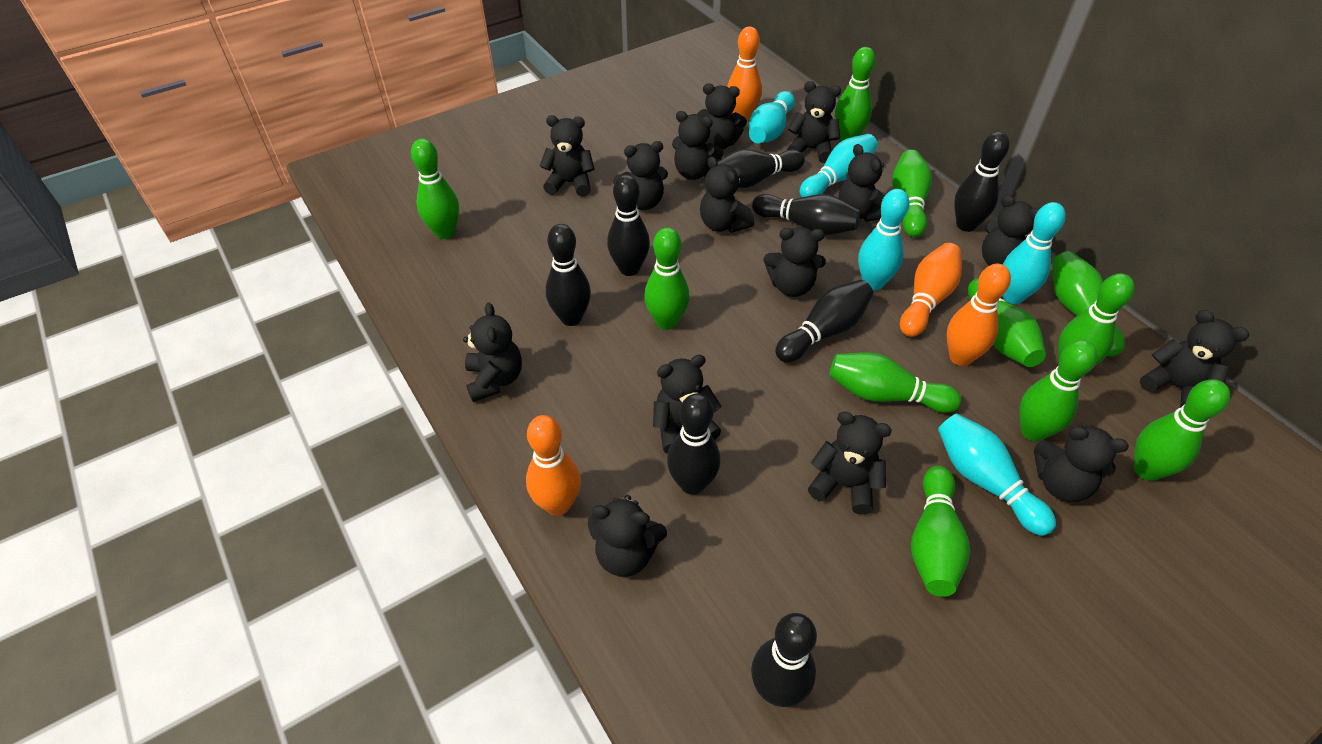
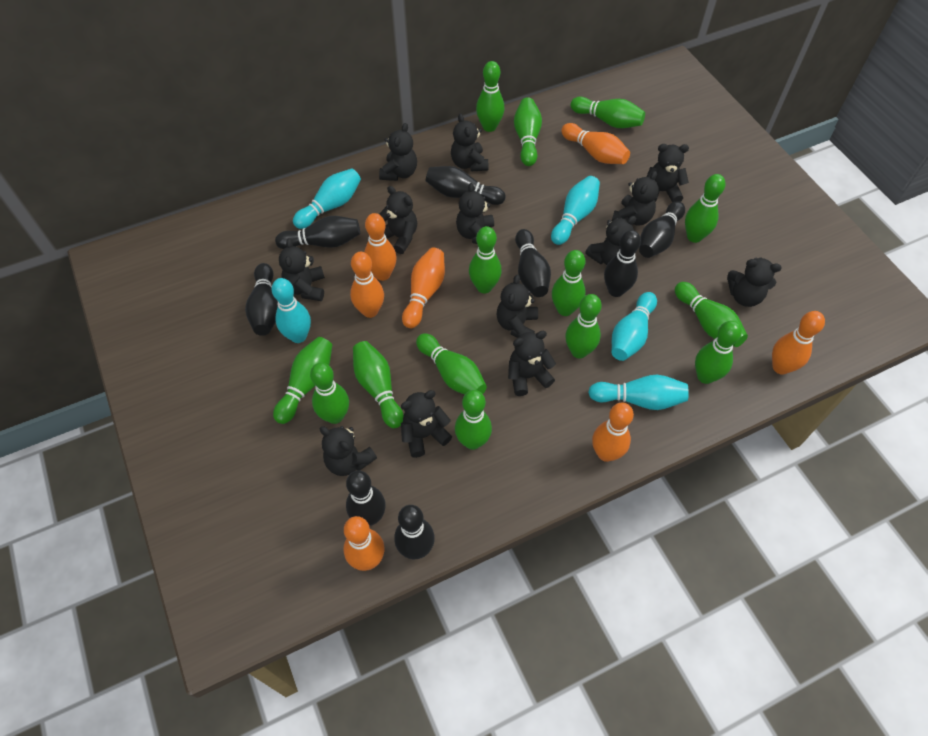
black teddy bear: [463,303,522,402] [540,115,595,197] [588,495,667,577] [613,141,668,210] [653,355,721,454] [672,111,724,180] [697,83,747,149] [700,156,754,233] [764,227,826,297] [787,81,841,163] [808,412,892,515] [838,144,885,222] [982,195,1039,266] [1034,425,1129,502] [1140,310,1249,408] = 15 -> [279,238,325,301] [320,426,377,476] [379,123,417,181] [379,186,417,254] [401,390,452,458] [451,113,488,171] [456,183,494,244] [497,275,538,338] [508,331,556,396] [585,216,636,265] [612,171,659,225] [646,144,689,203] [727,257,781,307] = 13
green bowling pin: [411,139,459,239] [644,228,689,330] [829,352,961,413] [835,47,876,141] [892,150,932,237] [911,466,970,597] [968,278,1046,367] [1020,339,1097,442] [1052,251,1125,356] [1058,273,1135,366] [1134,379,1230,481] = 11 -> [273,337,332,424] [310,363,349,424] [353,341,404,428] [416,333,487,394] [455,390,492,450] [469,226,502,293] [476,61,504,132] [514,97,542,166] [552,250,585,316] [566,294,602,358] [571,97,645,128] [675,282,748,347] [685,174,726,243] [695,321,742,384] = 14
orange bowling pin: [526,415,581,516] [727,26,762,121] [900,243,962,337] [947,264,1011,366] = 4 -> [344,516,384,571] [350,252,384,318] [364,213,397,281] [402,248,445,328] [561,123,630,164] [592,403,634,462] [772,311,825,375] = 7

